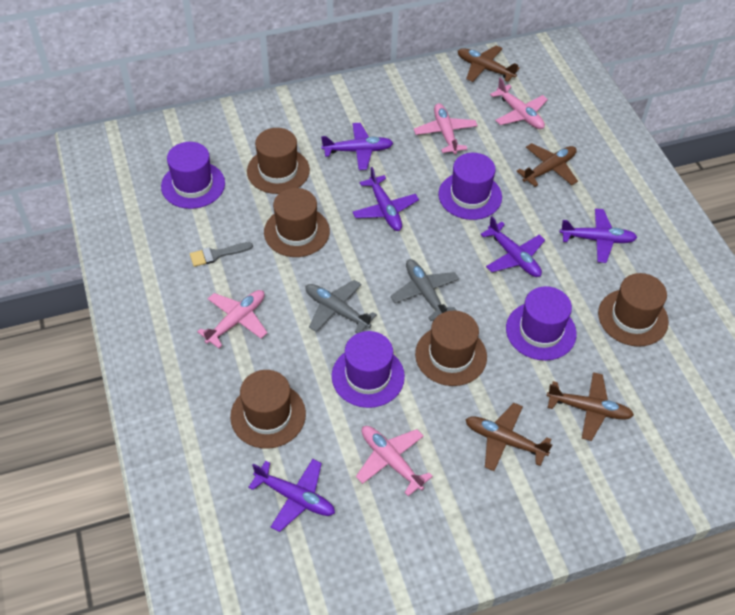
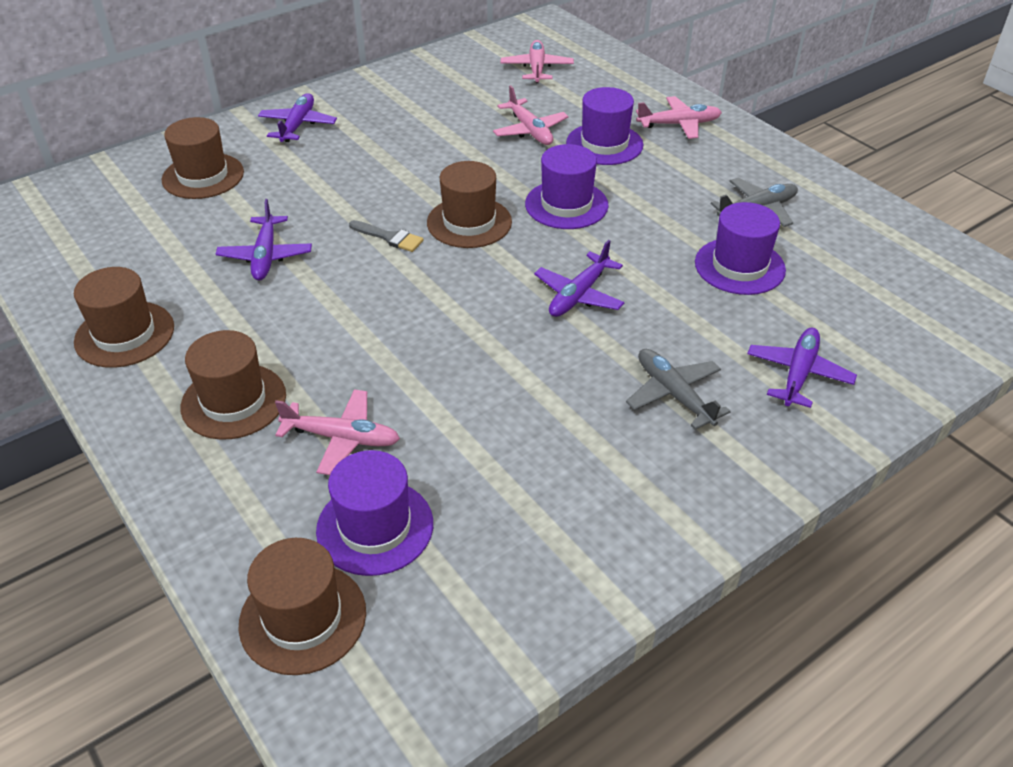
brown plane: [458,45,520,82] [465,403,552,471] [517,143,578,187] [547,372,634,441] = 4 -> none = 0
purple plane: [248,459,335,532] [321,123,393,170] [353,167,419,231] [480,216,545,277] [560,209,637,263] = 5 -> [216,199,312,281] [258,93,337,142] [534,240,625,317] [747,327,857,408] = 4

